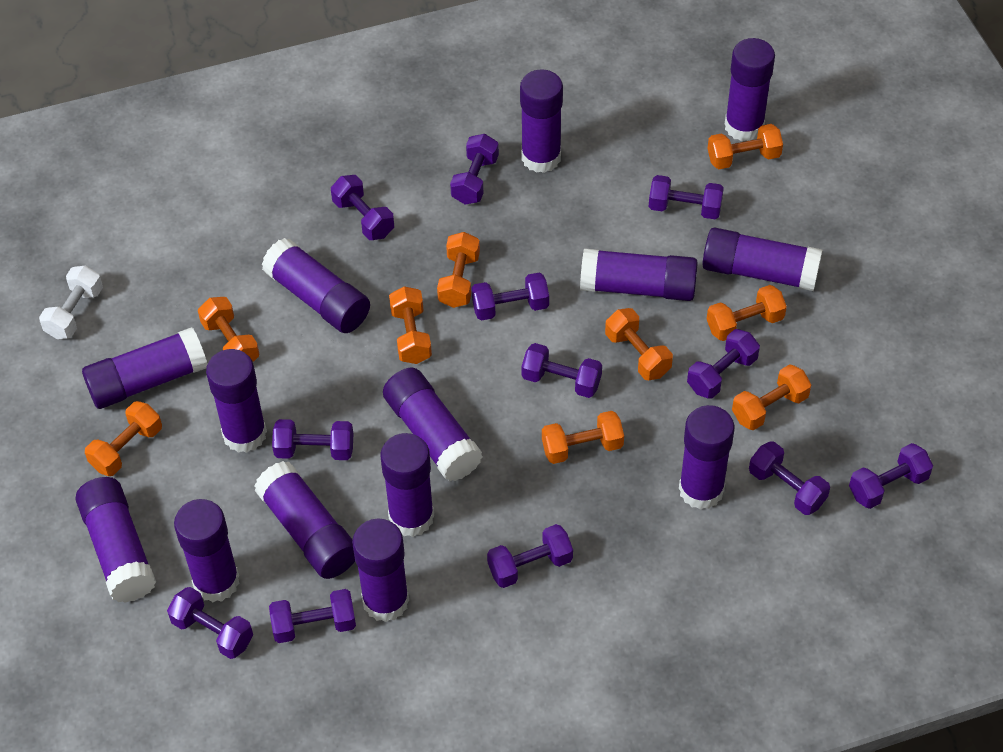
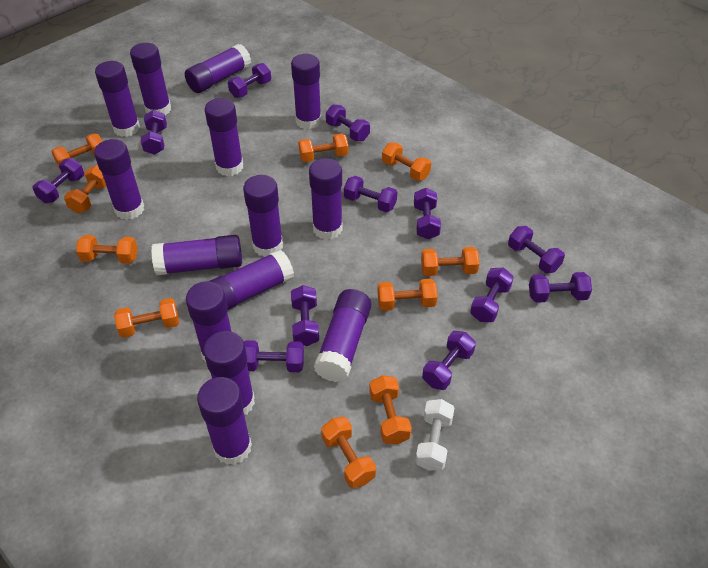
orange dumbbell: [85,401,162,476] [198,297,259,362] [389,286,432,364] [437,232,480,308] [542,411,624,464] [605,308,673,380] [707,285,787,341] [708,124,783,169] [732,364,812,430] = 9 -> [51,133,103,167] [64,165,107,213] [76,235,138,264] [114,298,179,338] [298,133,349,162] [321,417,376,488] [369,375,412,444] [377,279,438,311] [382,143,431,181] [421,247,479,276] = 10

